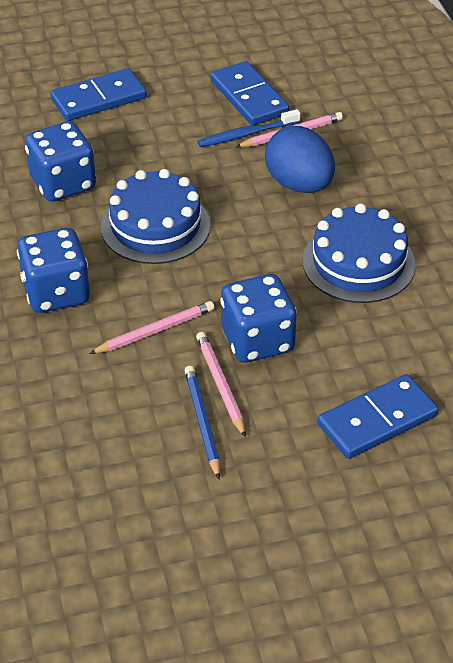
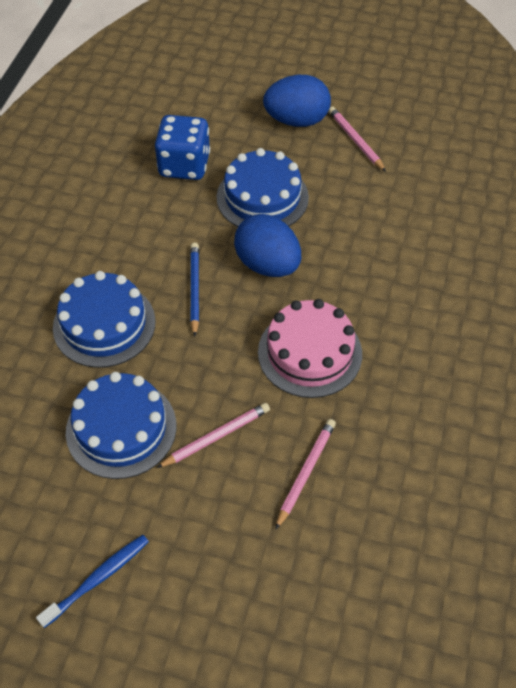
blue cake: [101,169,211,264] [303,204,416,303] = 2 -> [53,271,156,368] [66,372,176,479] [217,148,309,227] = 3
blue dice: [17,228,90,313] [25,121,96,202] [220,274,297,363] = 3 -> [155,115,210,180] = 1
blue domino: [50,68,147,121] [210,61,289,126] [318,374,438,459] = 3 -> none = 0
blue egg: [265,126,335,193] = 1 -> [234,214,301,277] [263,75,331,127] = 2
pink cake: none = 0 -> [258,299,362,398] = 1

